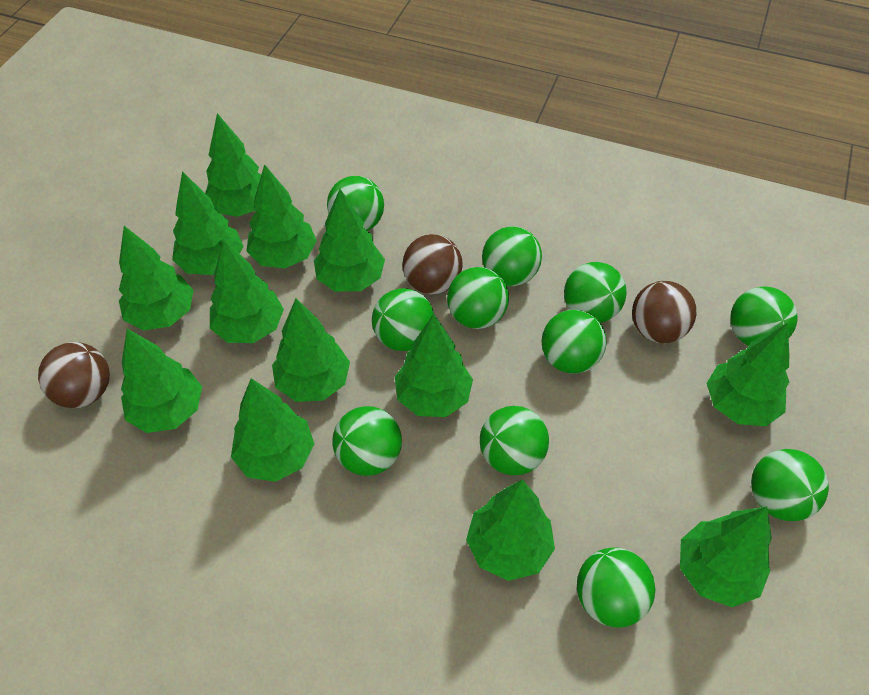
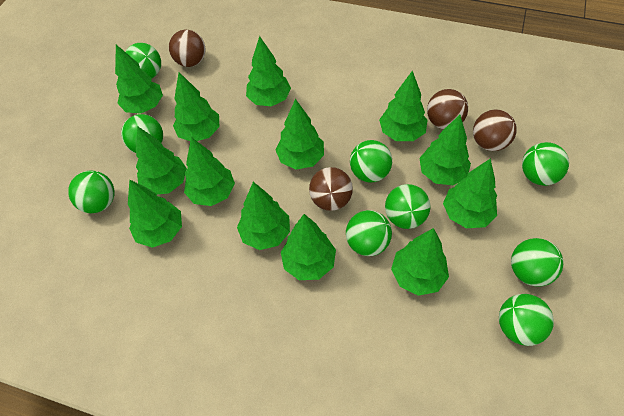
brown ball: [38,342,110,408] [402,234,463,295] [632,281,696,343] = 3 -> [169,30,206,67] [309,167,353,211] [427,89,468,129] [473,110,517,151] = 4
green ball: [327,176,384,231] [332,406,402,476] [372,288,434,351] [447,267,509,329] [480,406,549,475] [482,227,542,286] [542,310,607,374] [564,262,626,323] [577,547,655,628] [730,286,798,346] [751,449,829,521] = 11 -> [68,171,115,213] [121,114,163,153] [125,43,161,78] [346,210,392,256] [350,140,392,182] [385,184,431,229] [499,294,554,346] [511,238,564,287] [522,142,569,186] = 9

